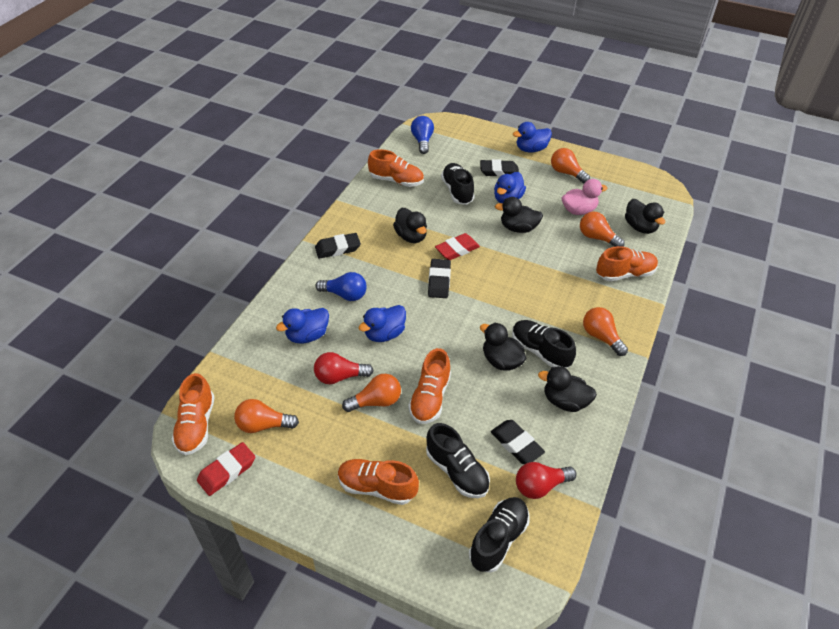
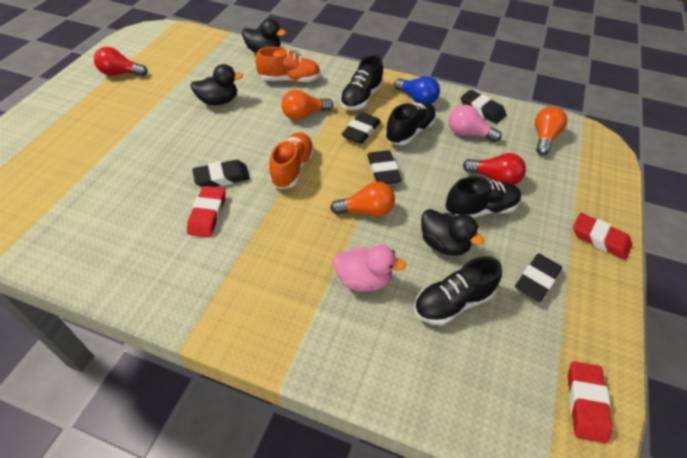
black duck: [393,208,427,243] [480,323,527,371] [495,197,543,233] [538,366,597,412] [625,199,665,234] = 5 -> [190,64,243,105] [242,19,286,53] [421,209,484,256] = 3
black eraser: [315,233,361,258] [428,259,451,298] [480,159,519,177] [491,420,545,464] = 4 -> [192,160,250,187] [342,112,381,144] [367,150,402,184] [461,90,506,124] [515,254,562,302] = 5
blue duck: [276,308,329,344] [358,305,406,342] [494,172,526,203] [513,122,552,152] = 4 -> none = 0
blue light bulb: [316,272,367,301] [411,116,434,154] = 2 -> [394,76,440,104] = 1
orange light bulb: [234,399,299,433] [342,374,401,412] [551,148,590,183] [580,212,625,247] [583,307,628,356] = 5 -> [281,90,333,120] [330,182,395,217] [535,106,567,155] = 3
orange shoe: [172,373,214,455] [338,459,419,505] [368,149,424,187] [408,348,451,424] [596,246,658,281] = 5 -> [255,47,321,83] [269,132,314,189] = 2
pink light bulb: none = 0 -> [449,104,502,142] = 1
red eraser: [197,442,255,496] [435,233,480,260] = 2 -> [187,186,225,237] [568,361,612,443] [573,213,632,260] = 3

